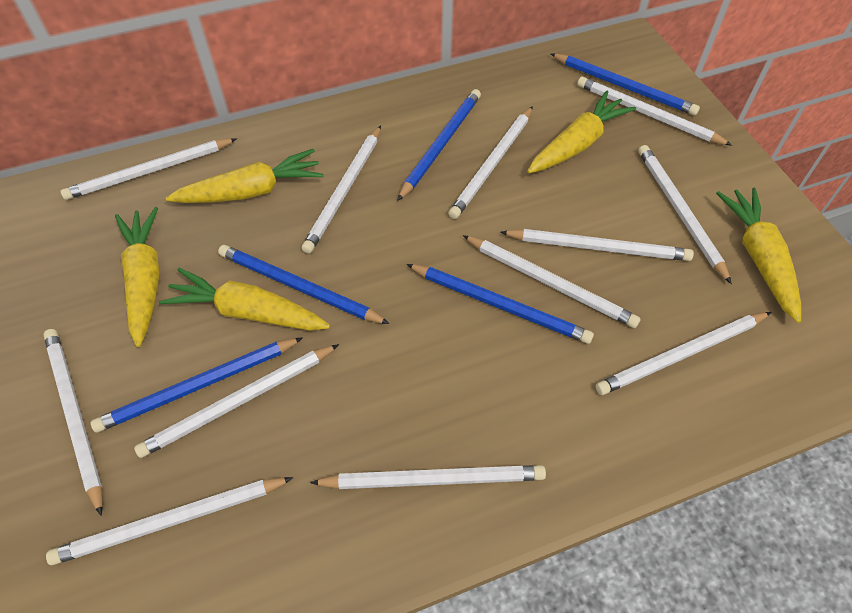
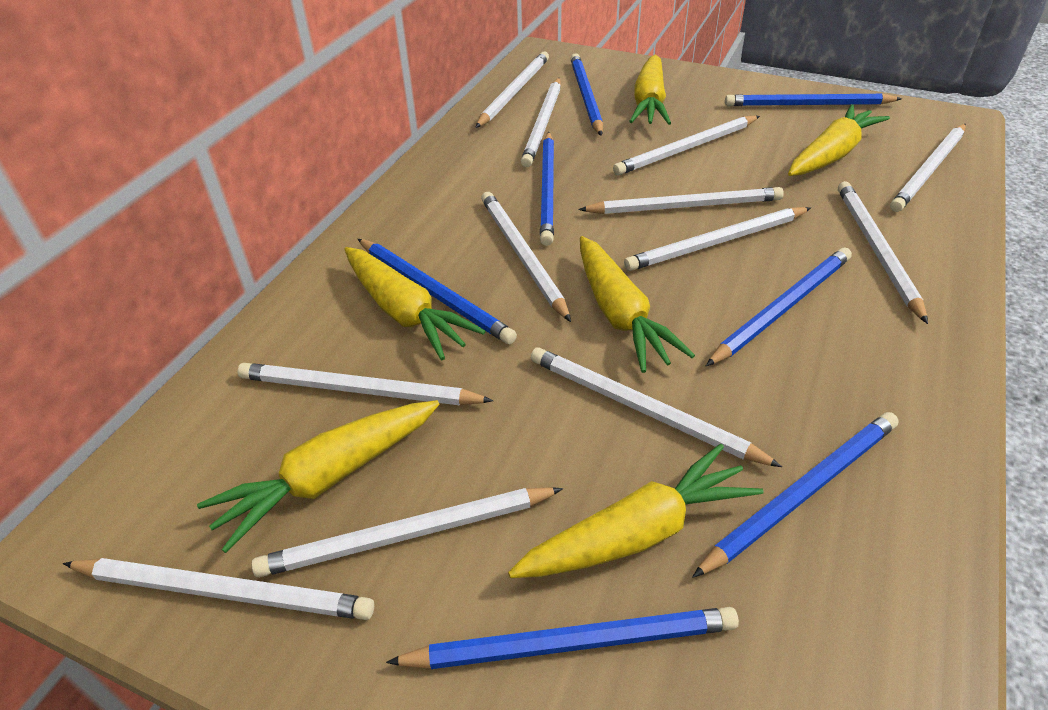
blue pencil: [91,337,303,433] [218,245,390,324] [397,89,481,201] [407,264,594,344] [550,53,700,116] = 5 -> [358,239,517,344] [386,607,739,669] [540,132,554,246] [570,53,603,136] [693,412,899,577] [706,247,852,366] [725,93,902,106] = 7
yellow carrot: [115,207,159,347] [159,268,330,331] [166,149,324,203] [527,90,636,173] [716,188,801,323] = 5 -> [197,400,439,553] [345,247,486,360] [508,444,763,578] [580,236,695,373] [629,55,671,125] [788,104,890,176] = 6

